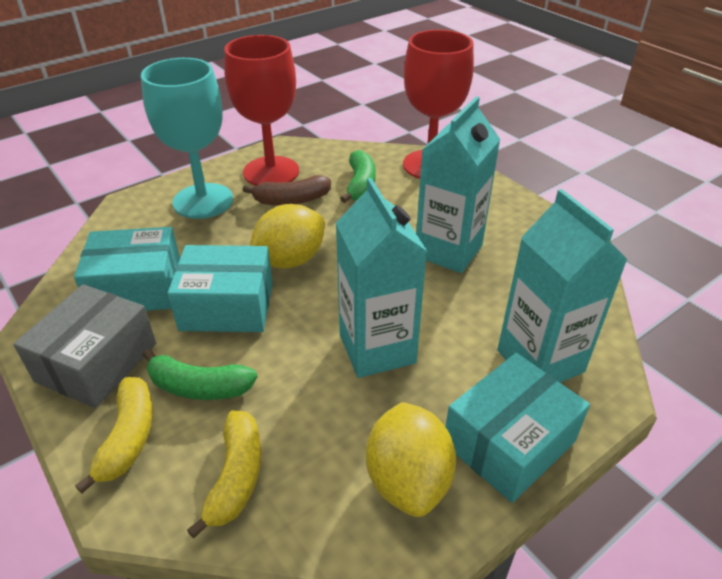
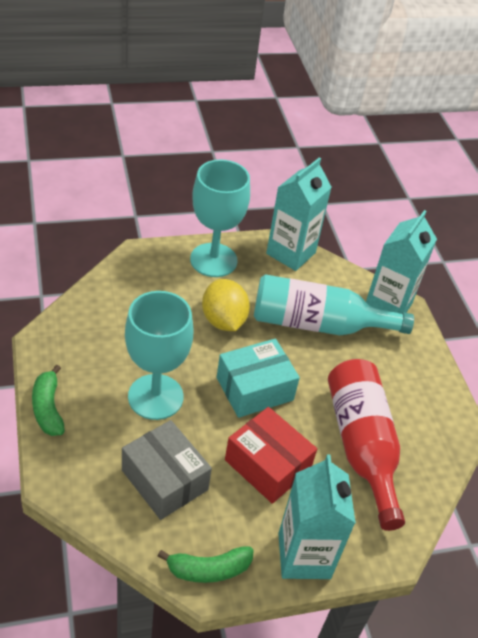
brown banana: [243,175,331,205] = 1 -> none = 0
red bottle: none = 0 -> [328,359,405,531] = 1
red box: none = 0 -> [225,407,317,504] = 1
red goblet: [224,35,299,186] [403,30,474,179] = 2 -> none = 0
turquoise bottle: none = 0 -> [254,274,414,335] = 1
turquoise box: [74,227,180,311] [168,245,273,332] [446,353,590,503] = 3 -> [217,339,300,418] = 1
turquoise goblet: [141,58,233,219] = 1 -> [125,291,193,420] [190,160,250,277] = 2
yellow banana: [75,377,153,494] [187,410,261,539] = 2 -> none = 0
yellow lemon: [250,204,325,269] [366,402,456,517] = 2 -> [202,279,250,331] = 1

